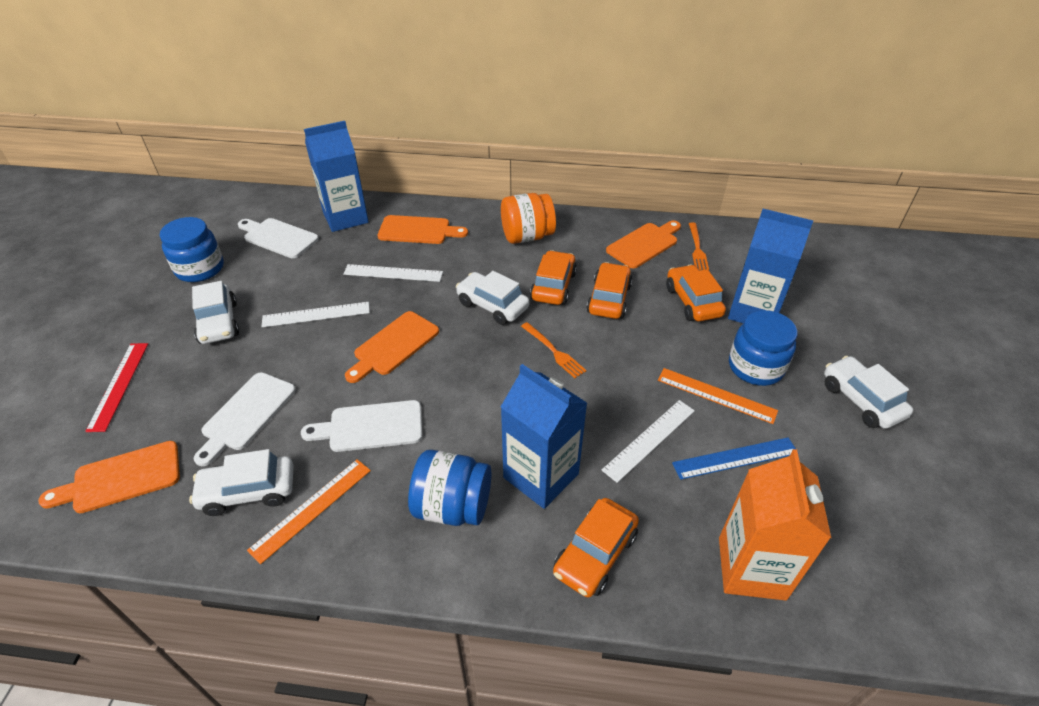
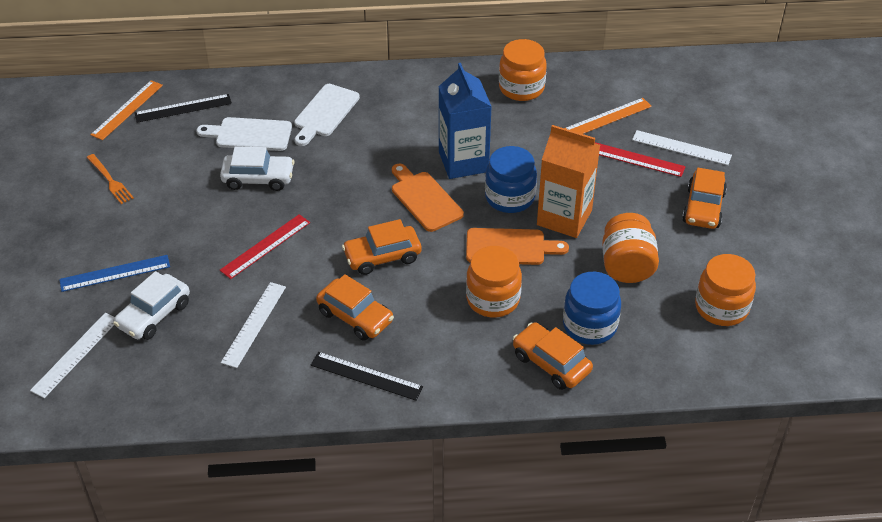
black ruler: none = 0 -> [134,94,232,123] [311,352,423,401] = 2
blue carton: [304,121,369,232] [501,364,587,509] [728,209,813,324] = 3 -> [438,63,492,179] = 1
blue jar: [160,217,224,282] [408,450,491,526] [729,310,798,386] = 3 -> [485,146,537,213] [563,272,621,345] = 2
orange cutting board: [38,441,180,513] [345,311,439,383] [377,215,468,244] [606,220,681,268] = 4 -> [392,164,464,232] [466,228,569,265] = 2
orange fork: [521,322,587,378] [689,222,709,270] = 2 -> [87,154,134,204] = 1
orange jar: [501,193,556,244] = 1 -> [466,246,522,317] [499,39,547,101] [602,213,659,283] [695,254,756,326] = 4
red ruler: [85,343,148,432] = 1 -> [220,214,310,279] [595,142,686,177] = 2
white car: [189,449,294,516] [192,281,239,344] [456,271,530,325] [824,356,913,429] = 4 -> [113,271,190,340] [220,146,295,191] = 2
white cutting board: [193,372,296,466] [238,218,319,258] [301,400,422,452] = 3 -> [196,117,292,151] [294,84,360,146] = 2

